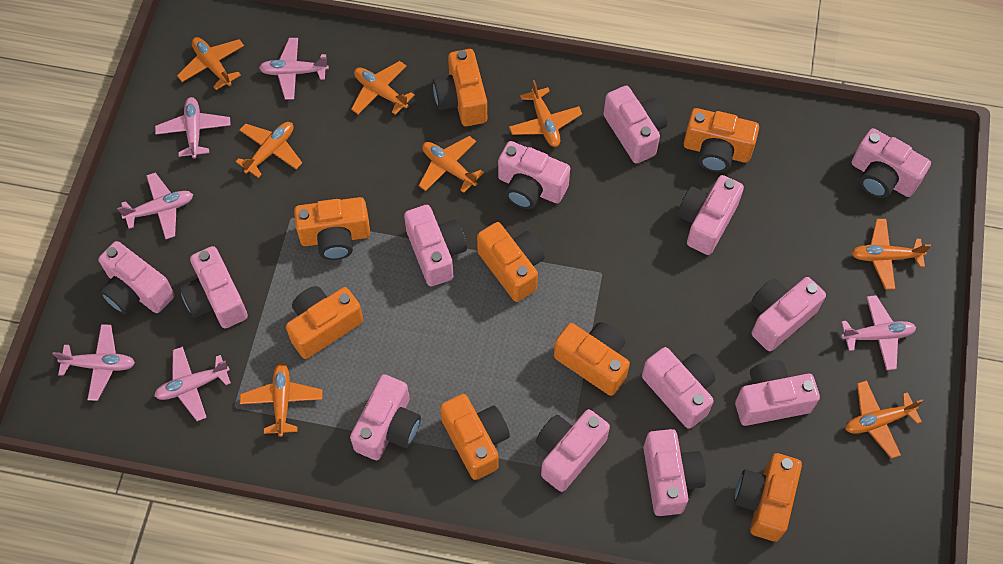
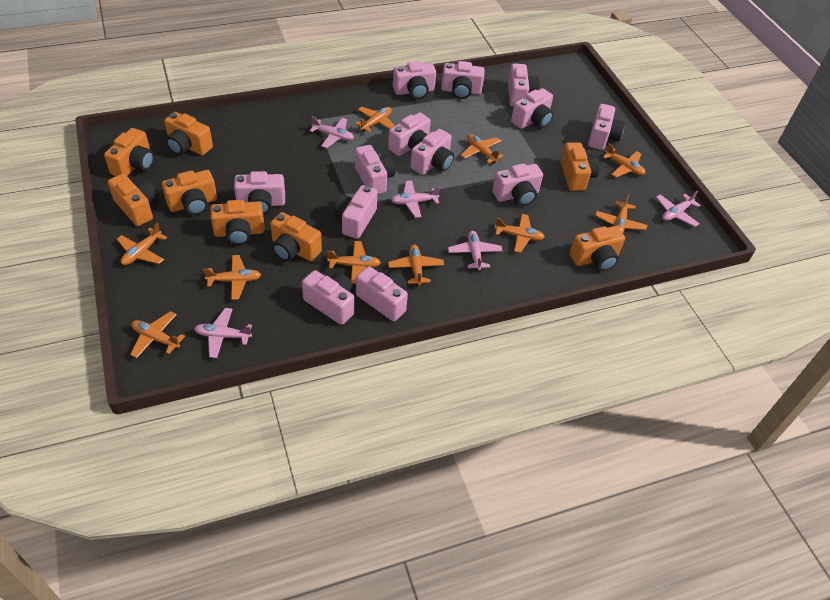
orange plane: [177,37,244,90] [236,122,302,178] [240,362,323,437] [351,61,415,115] [419,136,484,193] [509,80,582,147] [845,380,923,459] [852,219,931,289] = 8 -> [117,223,167,265] [130,311,185,358] [203,255,261,300] [327,241,381,284] [355,107,395,132] [388,244,444,286] [461,134,503,164] [495,214,545,253] [595,194,647,233] [603,143,645,177] = 10
pink plane: [53,324,135,401] [117,173,193,239] [154,346,231,421] [155,97,231,159] [259,38,329,100] [841,295,916,370] = 6 -> [194,308,252,358] [310,116,354,148] [391,181,440,218] [448,231,503,271] [656,191,701,227] = 5

